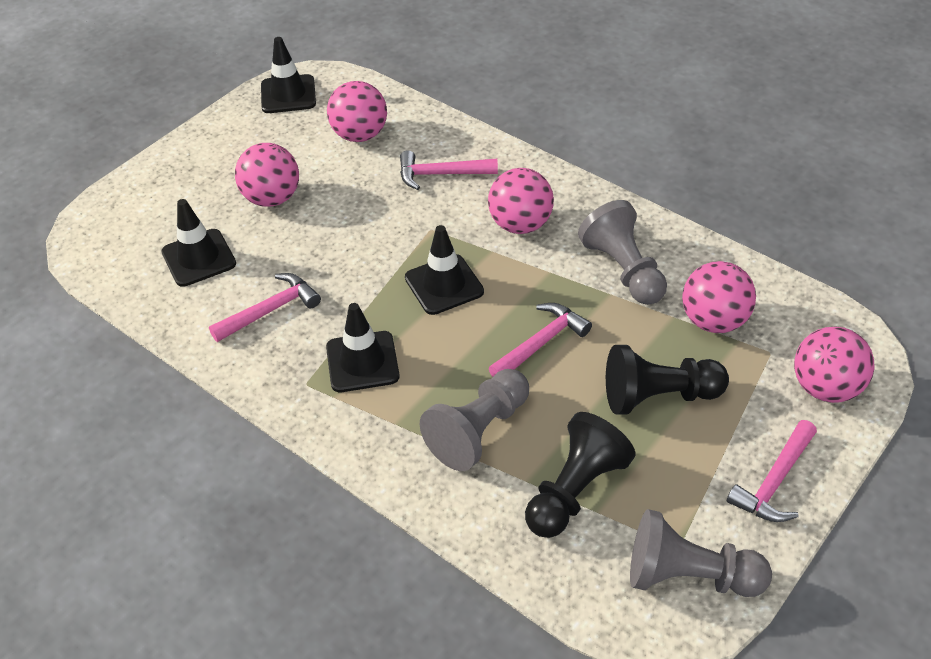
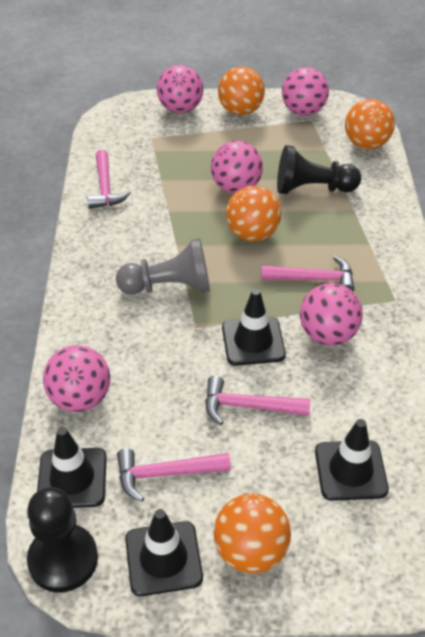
grey pawn: [420,369,529,471] [578,200,667,305] [630,509,772,597] = 3 -> [116,238,210,295] = 1
orange ball: none = 0 -> [213,493,291,574] [218,67,265,115] [226,186,281,242] [345,99,395,149] = 4

